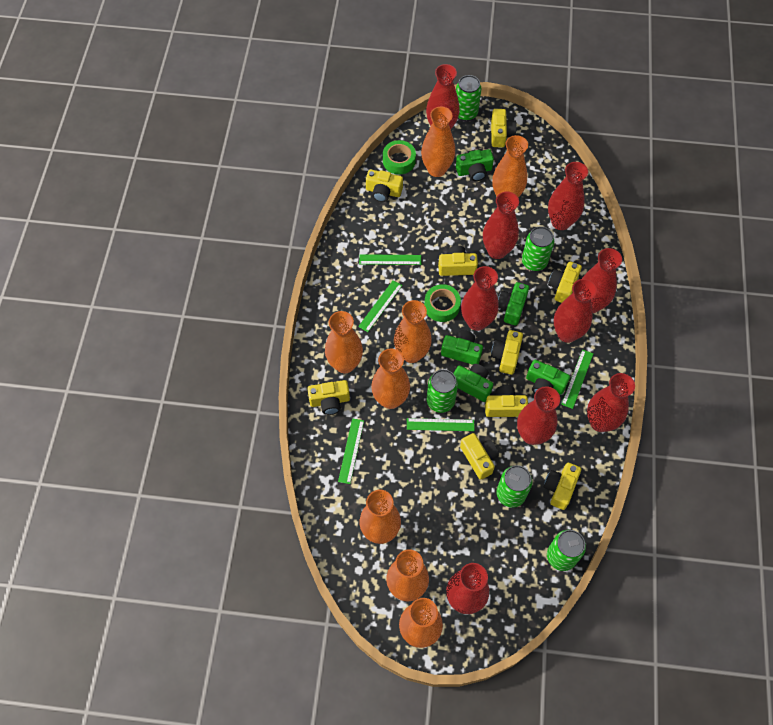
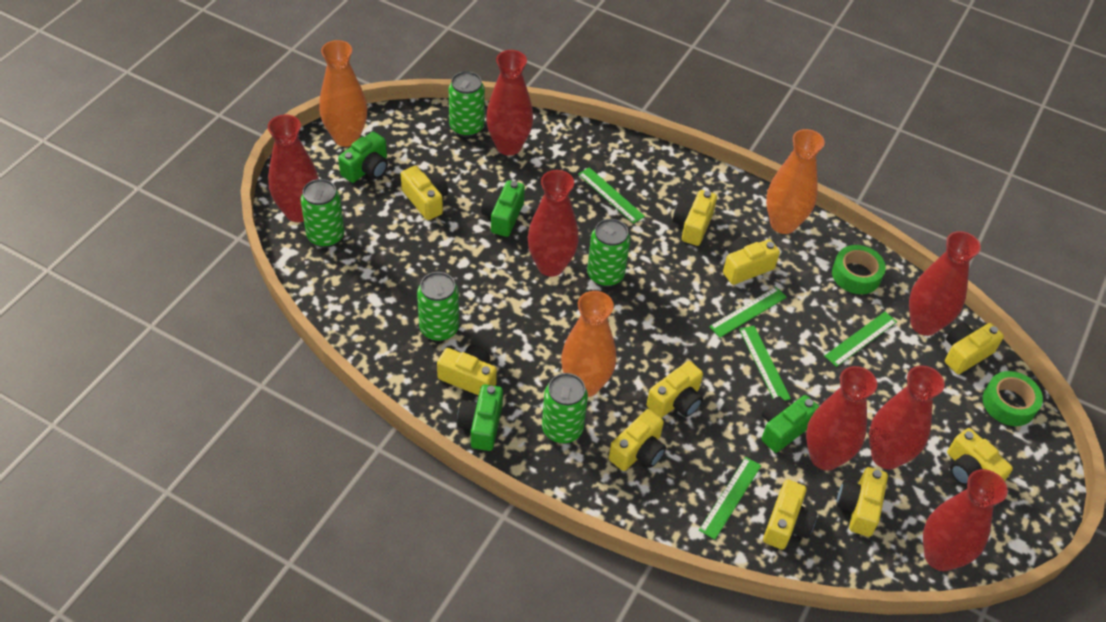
green camera: [441,330,483,365] [453,364,493,402] [456,149,494,181] [498,282,529,326] [526,360,570,395] = 5 -> [338,132,388,183] [457,384,503,451] [481,180,525,237] [762,395,819,453] = 4
orange vase: [325,311,363,373] [360,490,401,544] [371,349,410,409] [386,549,429,602] [394,300,432,363] [399,598,443,648] [421,107,455,177] [492,135,528,197] = 8 -> [319,40,367,147] [561,291,616,397] [766,129,825,234] = 3
red vase: [426,64,460,129] [446,563,489,614] [461,266,499,331] [483,192,519,259] [517,386,560,445] [548,162,588,230] [554,279,597,343] [582,248,622,313] [587,373,635,432] = 9 -> [268,114,319,222] [486,50,533,155] [528,170,579,276] [806,366,877,470] [869,365,945,470] [909,231,981,336] [923,469,1008,571] = 7
yellow camera: [307,380,350,415] [366,169,403,202] [438,245,478,276] [460,433,499,480] [485,385,528,417] [491,109,517,147] [491,330,523,375] [544,463,581,510] [548,262,582,303] = 9 -> [401,166,448,220] [437,345,497,396] [609,409,666,471] [647,361,703,418] [673,190,717,246] [723,237,780,285] [763,479,817,550] [836,467,888,537] [945,322,1004,374] [947,428,1013,486] = 10

